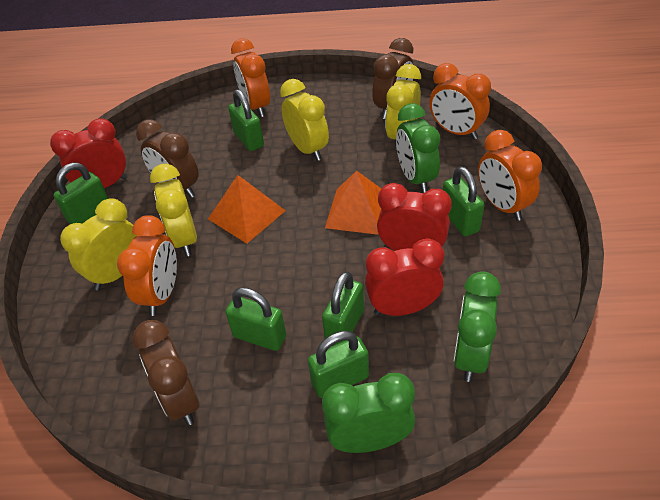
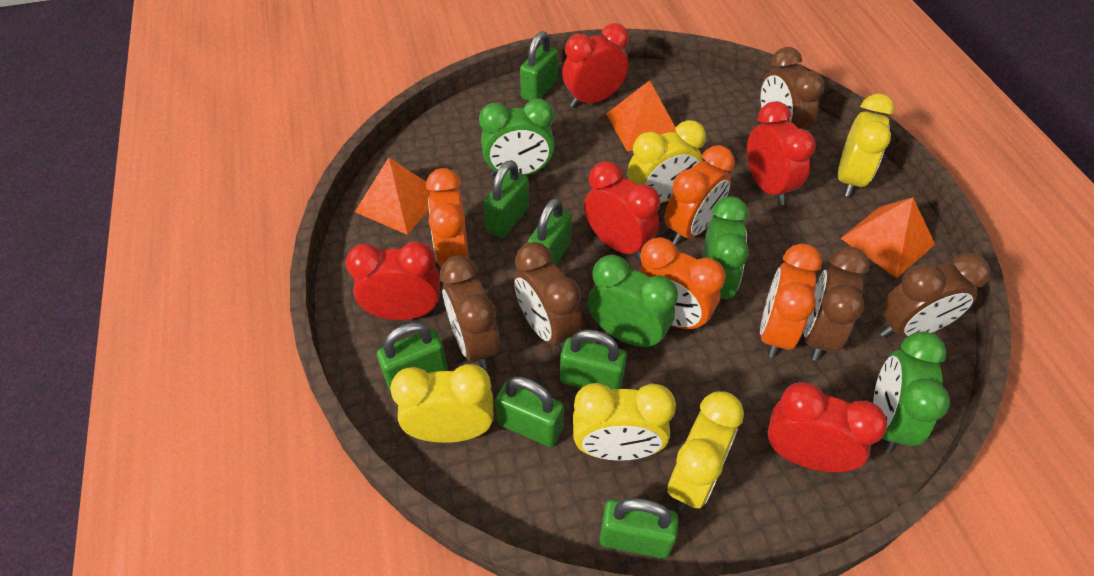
brown clock: [132,320,200,425] [136,119,199,198] [372,38,414,119] = 3 -> [440,255,500,370] [514,242,582,352] [760,47,824,130] [804,246,869,361] [880,253,990,338] = 5
green clock: [322,373,415,453] [396,103,440,193] [454,271,501,382] = 3 -> [479,98,555,176] [588,255,678,350] [702,196,749,309] [873,331,950,453] = 4
green padlock: [53,163,109,224] [225,287,286,351] [228,89,264,151] [308,331,369,398] [322,271,364,345] [443,166,484,237] = 6 -> [377,323,448,391] [483,160,529,238] [495,377,564,447] [520,31,558,101] [527,198,572,265] [560,329,627,390] [600,498,679,559] = 7
orange pyramid: [208,175,286,244] [325,171,381,235] = 2 -> [355,158,433,235] [606,80,676,151] [840,197,935,278] = 3
red clock: [50,118,128,188] [365,239,444,316] [377,183,452,251] = 3 -> [346,241,440,320] [562,23,629,107] [584,161,660,260] [747,101,816,205] [767,382,887,472] = 5
yellow clock: [60,198,137,290] [150,163,197,256] [280,79,329,161] [385,64,421,150] = 4 -> [390,364,493,443] [573,383,676,461] [627,120,706,203] [667,391,744,511] [838,94,894,197] = 5

